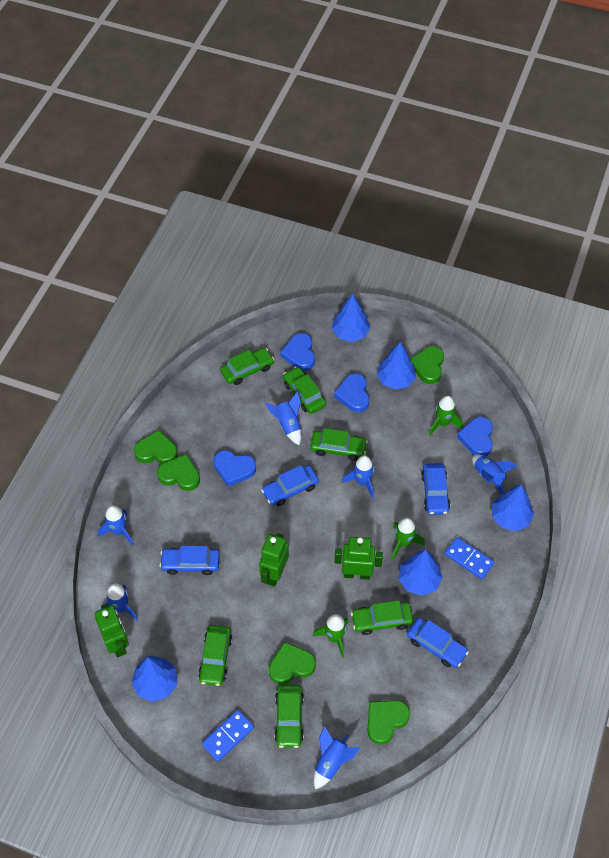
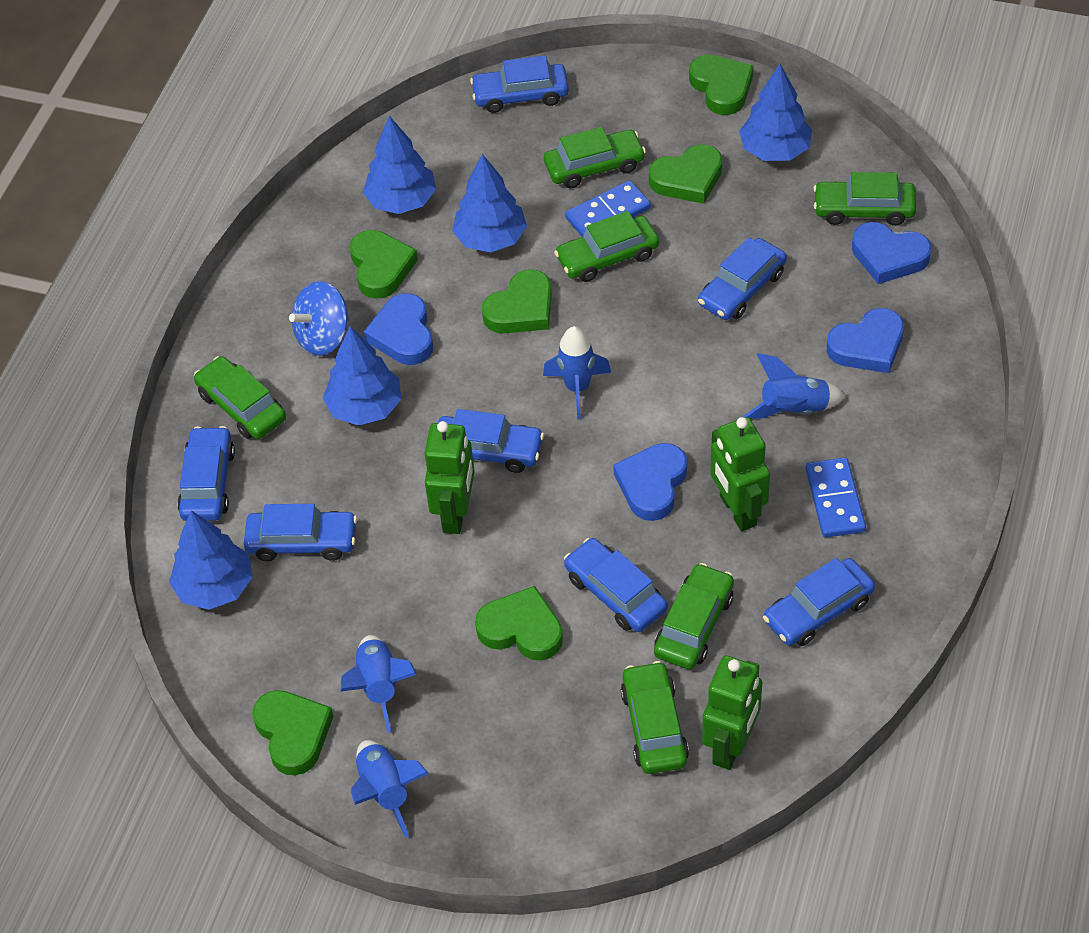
blue car: [159,546,220,575] [261,465,319,506] [407,618,469,668] [421,463,450,515] = 4 -> [177,426,235,521] [244,504,357,561] [438,409,544,473] [470,56,569,113] [564,538,668,632] [698,238,787,320] [763,558,875,646] = 7
blue rocket: [98,505,133,545] [100,584,138,621] [265,391,301,445] [314,726,360,789] [342,455,374,498] [472,455,517,494] = 6 -> [341,635,417,733] [351,740,429,837] [543,326,611,419] [743,353,846,419] = 4
blue spinning top: none = 0 -> [289,281,349,356] = 1
green heart: [134,430,178,464] [157,454,200,491] [269,642,316,684] [367,700,410,745] [410,346,444,384] = 5 -> [252,690,334,776] [350,230,418,299] [475,586,563,661] [482,269,552,334] [649,144,722,204] [689,55,754,115] = 6
green rocket: [313,614,349,658] [392,518,425,559] [429,396,463,435] = 3 -> none = 0

